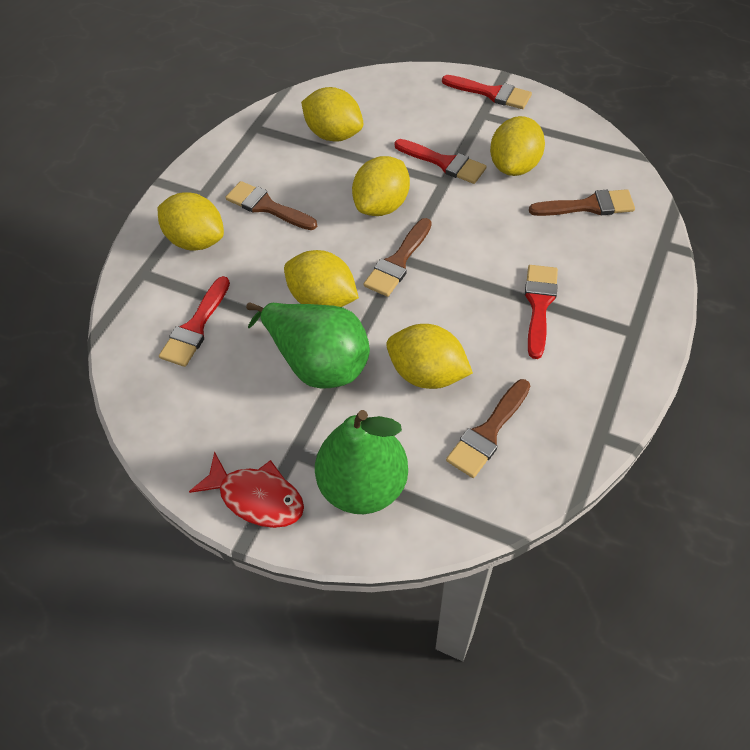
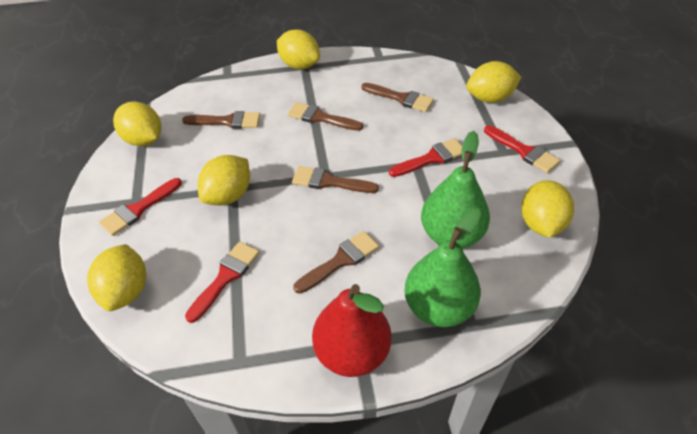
brown brush: [226,181,317,230] [364,218,432,297] [446,379,530,478] [529,189,635,216] = 4 -> [182,111,260,129] [288,102,363,131] [292,166,379,193] [293,231,379,294] [361,83,434,112] = 5
red fish: [189,451,304,528] = 1 -> none = 0
red pear: none = 0 -> [312,284,391,377] = 1

